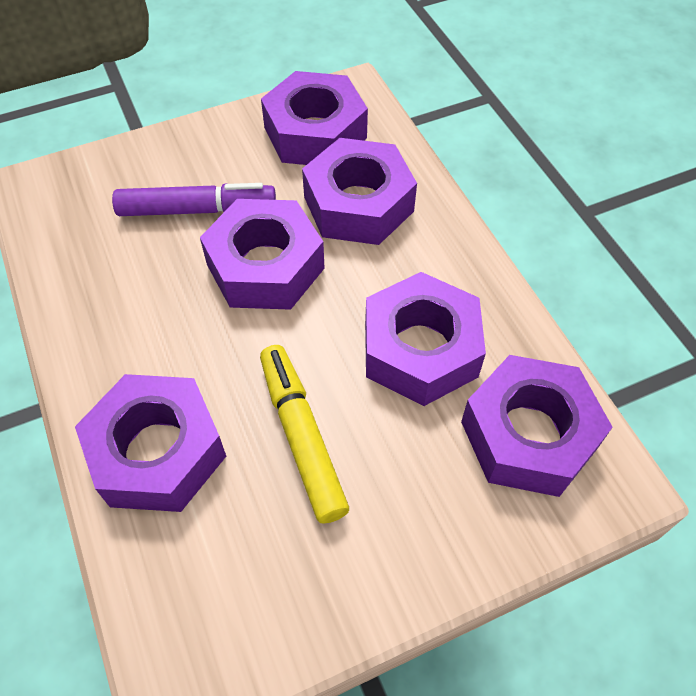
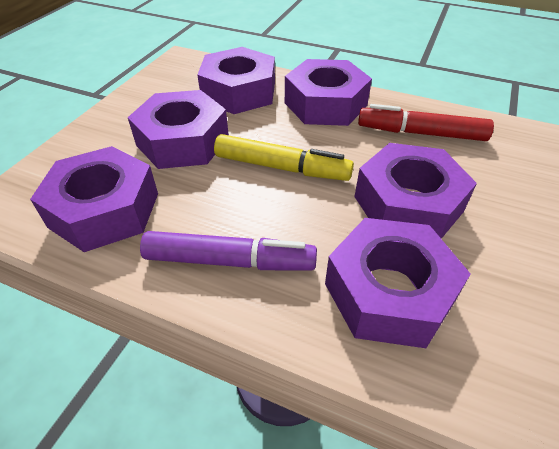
red marker: none = 0 -> [358,104,494,141] = 1

